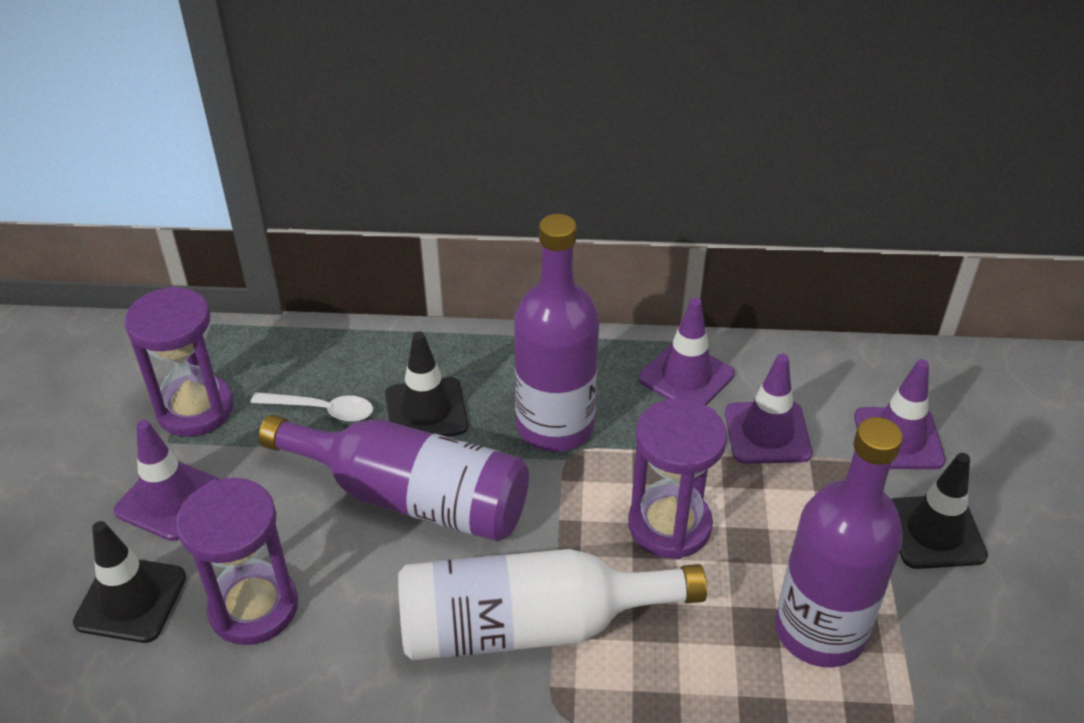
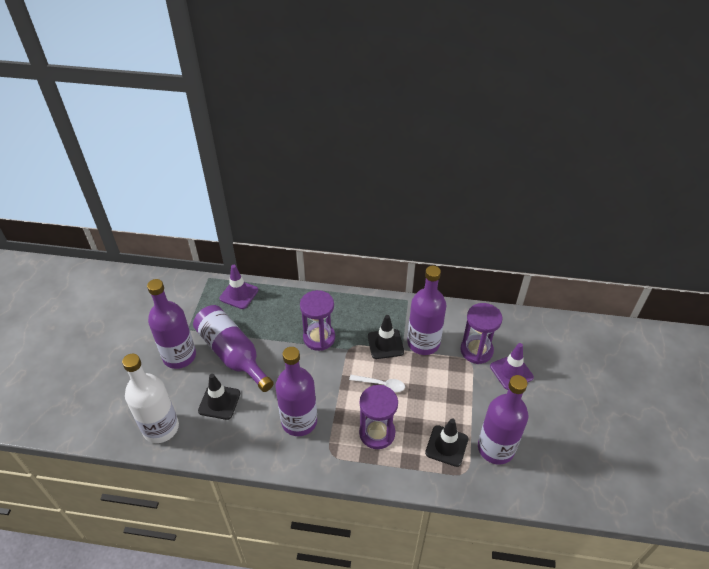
purple bottle: [258,415,529,541] [514,214,599,452] [775,417,903,668] = 3 -> [147,279,196,369] [193,305,274,392] [275,347,317,436] [407,266,446,355] [478,375,528,464] = 5
purple traffic cone: [114,420,220,541] [639,298,734,405] [725,354,812,464] [854,359,945,469] = 4 -> [219,265,258,309] [490,343,534,390] = 2

